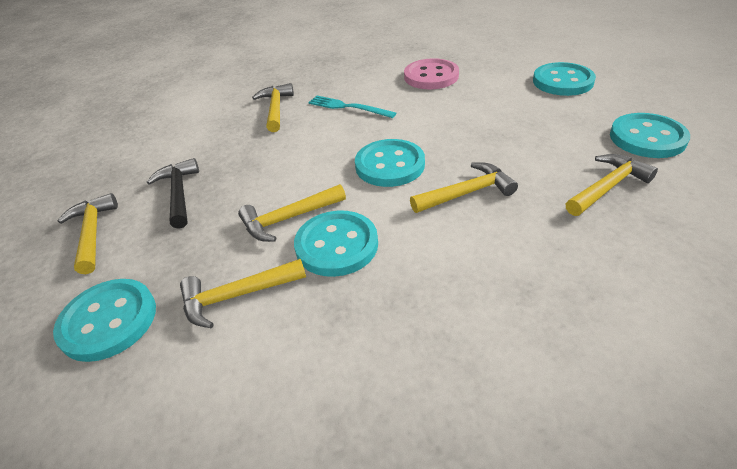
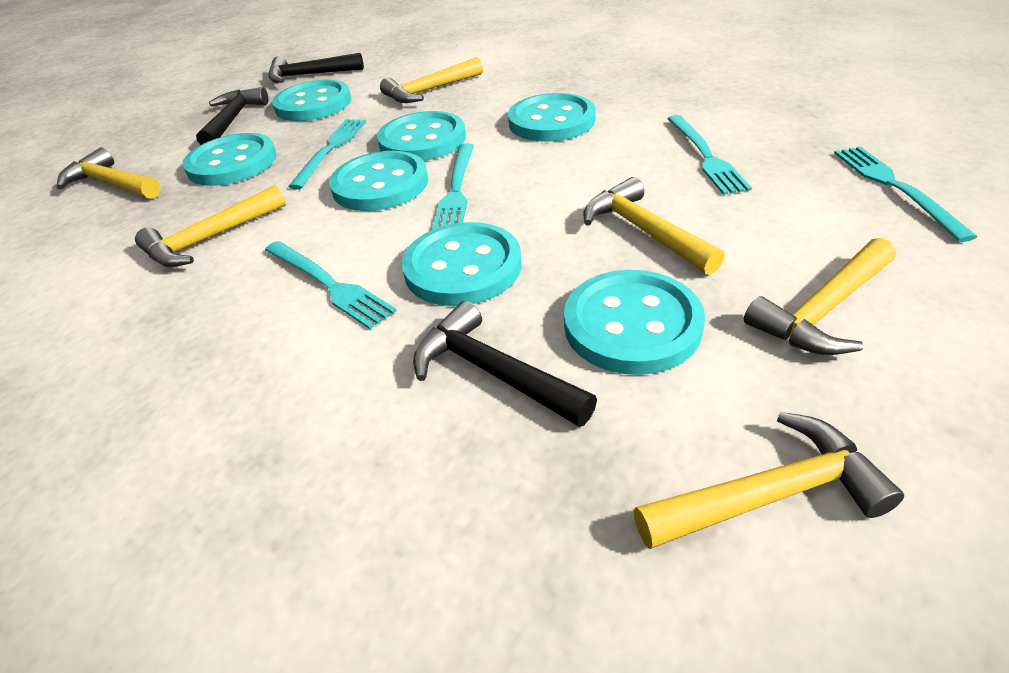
black hammer: [147,158,199,229] = 1 -> [196,87,268,145] [269,53,364,83] [413,301,597,427] = 3
pink button: [404,58,459,89] = 1 -> none = 0
turquoise button: [53,279,156,362] [294,211,378,277] [355,139,425,187] [533,62,596,96] [610,113,690,158] = 5 -> [183,133,277,186] [272,80,351,121] [329,151,428,211] [377,111,466,161] [402,222,522,306] [508,93,596,142] [564,270,705,375] = 7
turquoise fork: [308,96,396,118] = 1 -> [265,241,397,329] [288,119,366,189] [432,143,474,230] [667,115,752,195] [834,146,977,242] = 5

